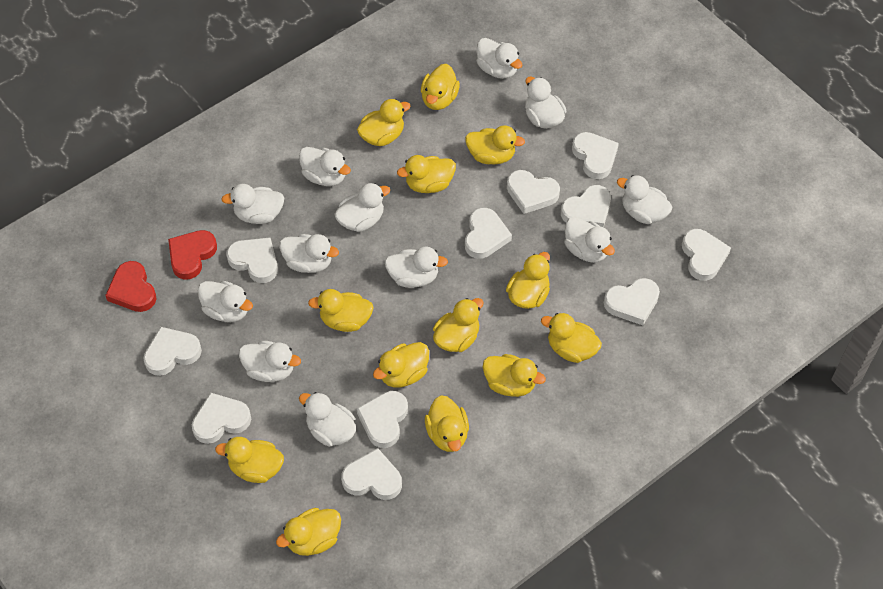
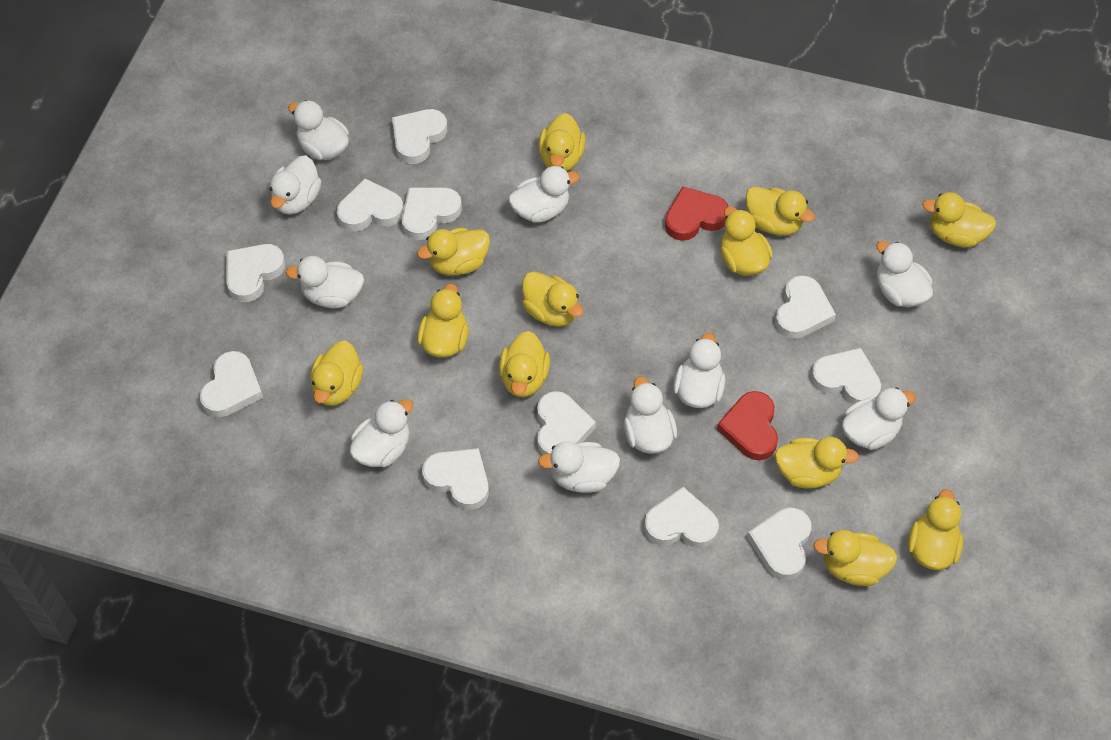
white duck: [198,281,253,322] [221,184,284,224] [239,341,301,382] [279,234,339,273] [299,147,351,186] [299,392,356,447] [334,183,390,232] [385,246,448,288] [476,38,523,79] [525,77,566,129] [564,217,615,263] [617,175,672,224] = 12 -> [270,155,321,215] [286,256,364,308] [288,100,349,160] [350,399,413,467] [508,166,580,223] [538,441,620,493] [624,377,677,454] [673,333,725,408] [842,388,916,450] [876,241,933,307] = 10
yellow duck: [215,437,284,483] [276,508,341,556] [308,289,374,332] [357,99,410,146] [373,342,429,388] [397,155,456,193] [421,64,460,110] [425,395,469,452] [433,298,484,352] [465,125,525,165] [483,354,546,397] [506,252,550,309] [541,313,602,363] = 13 -> [310,341,364,406] [417,228,490,276] [417,284,469,358] [499,331,550,397] [522,271,584,327] [538,113,586,171] [721,207,773,276] [746,186,815,236] [775,437,859,488] [813,530,898,586] [908,489,963,570] [922,192,996,247] = 12

